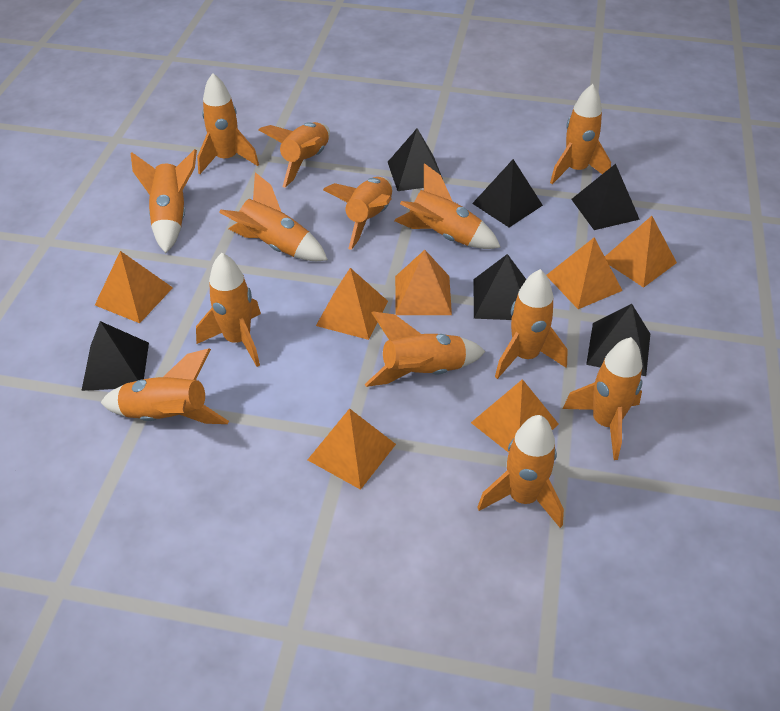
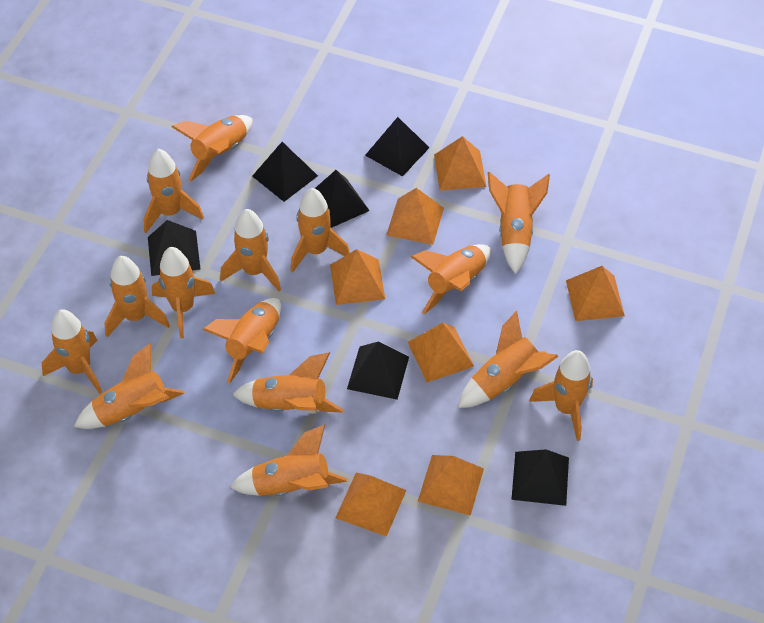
orange rocket: [100,348,229,424] [131,149,197,253] [196,253,261,367] [197,73,259,174] [219,172,328,261] [259,122,330,188] [323,177,392,250] [365,312,485,387] [394,163,501,249] [477,415,564,528] [495,269,568,379] [550,84,611,184] [562,337,643,460] = 13 -> [42,309,102,394] [74,343,185,429] [105,256,170,337] [143,149,204,233] [152,247,215,338] [171,115,252,182] [203,298,281,384] [220,209,281,291] [230,424,348,496] [232,352,344,413] [291,188,350,272] [411,244,491,314] [458,311,559,408] [488,172,550,274] [529,350,593,441] = 15

